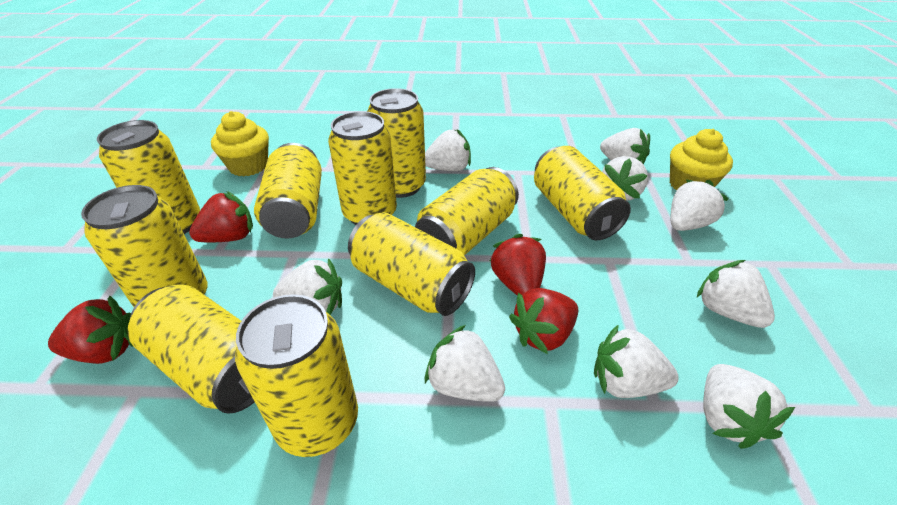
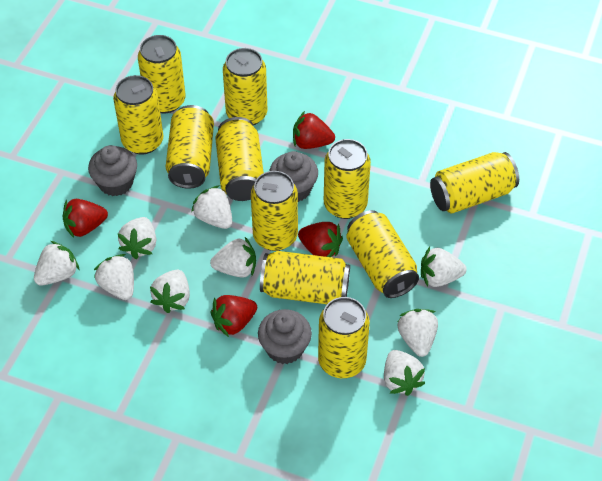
grey cupcake: none = 0 -> [88,145,137,196] [258,309,312,364] [270,151,318,202] = 3
yellow can: [81,185,208,307] [97,120,200,234] [128,284,255,414] [235,294,358,457] [254,143,322,238] [328,111,397,225] [348,212,475,316] [367,88,426,198] [415,167,519,256] [534,146,631,240] = 10 -> [113,75,164,155] [138,35,186,113] [166,105,214,189] [215,117,264,201] [223,48,267,125] [251,171,298,251] [260,251,350,304] [318,297,370,378] [324,139,371,219] [346,210,419,298] [430,152,519,213] = 11
yellow cupcake: [211,111,269,177] [670,129,733,190] = 2 -> none = 0

